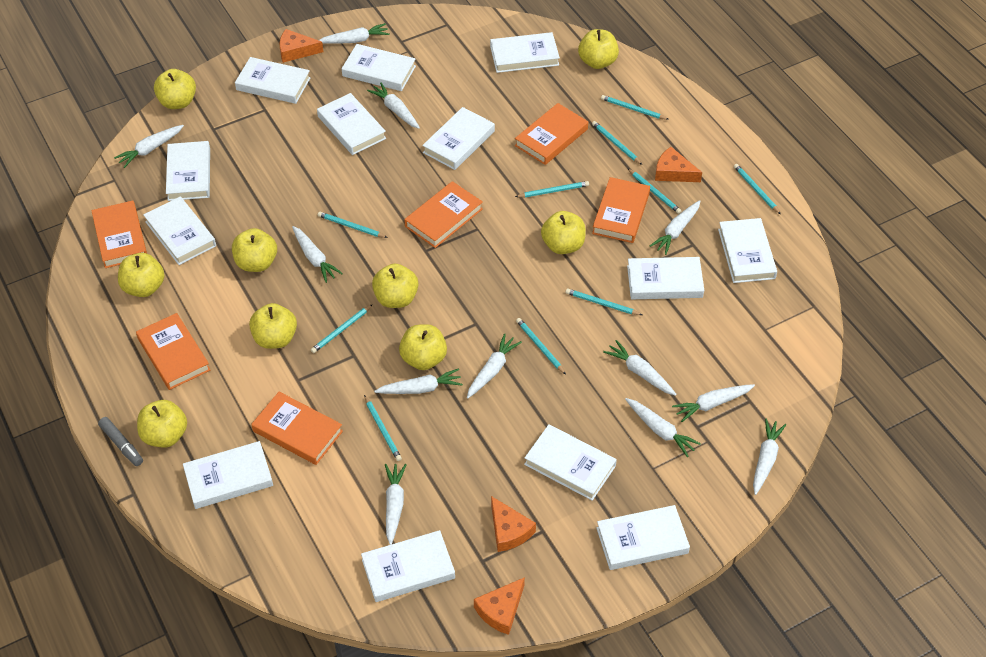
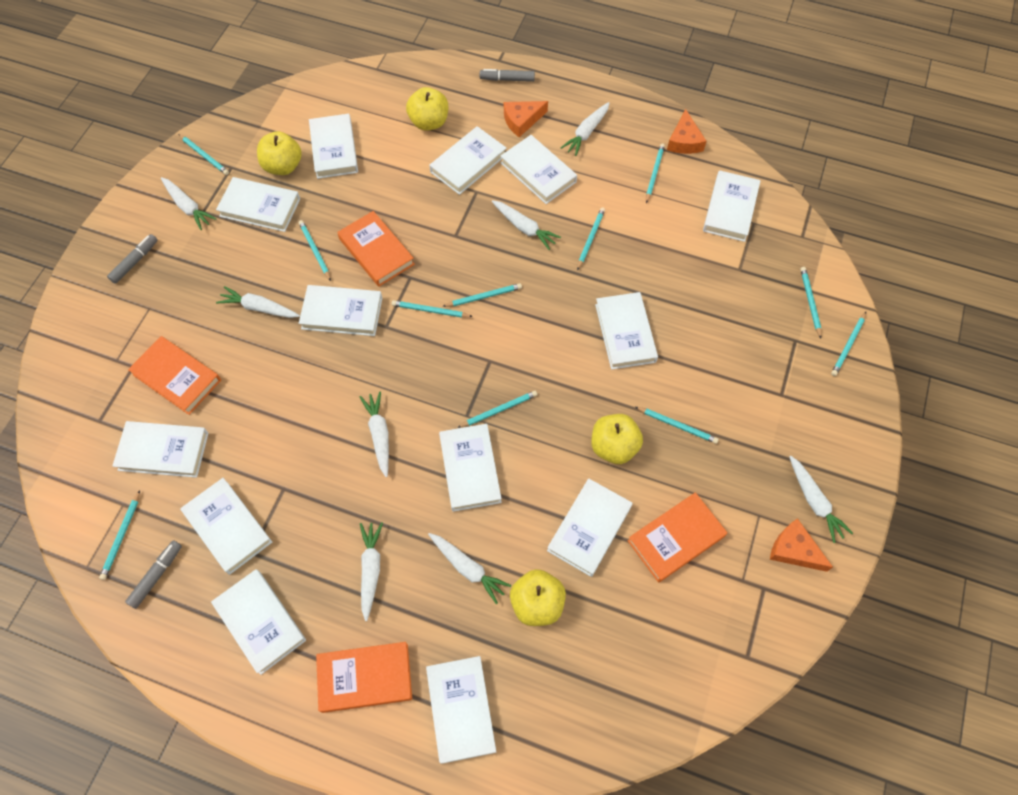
grey marker: [98,417,143,466] = 1 -> [107,234,158,284] [125,540,182,609] [480,69,535,82] = 3
orange book: [91,201,147,268] [136,313,210,390] [251,392,343,465] [404,181,483,248] [515,103,588,165] [592,177,650,243] = 6 -> [128,336,221,415] [316,642,412,713] [337,211,415,287] [628,492,727,583] = 4
orange cheese: [280,29,323,63] [474,577,525,635] [491,496,536,552] [655,147,702,182] = 4 -> [504,101,548,137] [667,109,707,154] [770,518,833,572] = 3
turquoise pencil: [311,304,373,353] [318,212,388,238] [364,395,402,461] [515,181,589,197] [516,318,566,375] [566,289,642,315] [592,121,642,165] [601,95,669,120] [628,169,681,214] [734,164,781,214] = 10 -> [99,490,140,580] [178,134,229,175] [299,220,331,281] [392,300,473,318] [442,283,522,307] [457,391,537,428] [577,207,605,270] [635,407,719,444] [646,144,665,203] [800,267,821,338] [831,312,866,376] = 11
white carrot: [114,125,184,168] [292,226,343,283] [319,23,390,44] [367,83,420,129] [374,368,463,394] [385,464,407,545] [467,333,522,398] [603,340,677,396] [625,398,701,457] [650,200,701,255] [672,384,755,422] [753,419,786,495] = 12 -> [161,177,216,230] [216,286,300,318] [360,392,389,477] [360,522,383,621] [428,533,511,604] [492,200,561,250] [561,102,610,156] [789,456,853,543] = 8
yellow apple: [118,253,165,297] [137,400,187,448] [154,69,196,109] [232,228,277,272] [249,303,297,349] [372,264,418,308] [399,324,447,370] [541,211,586,254] [578,29,619,69] = 9 -> [257,131,302,175] [406,87,448,131] [510,569,566,626] [591,414,643,464] = 4

